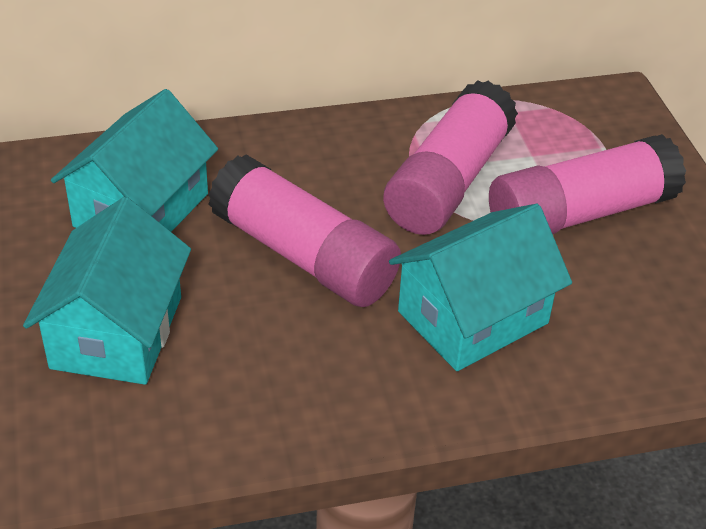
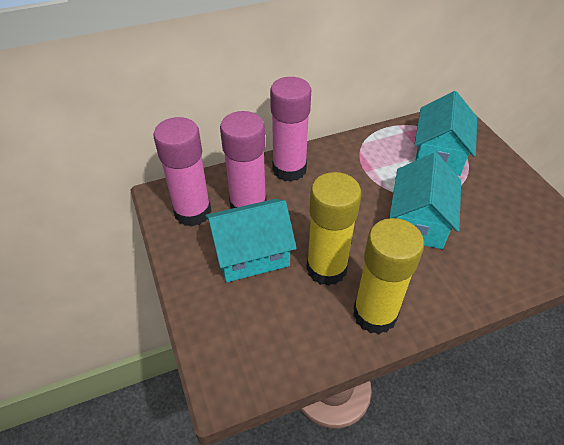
yellow glue stick: none = 0 -> [306,172,362,286] [353,218,424,334] = 2

